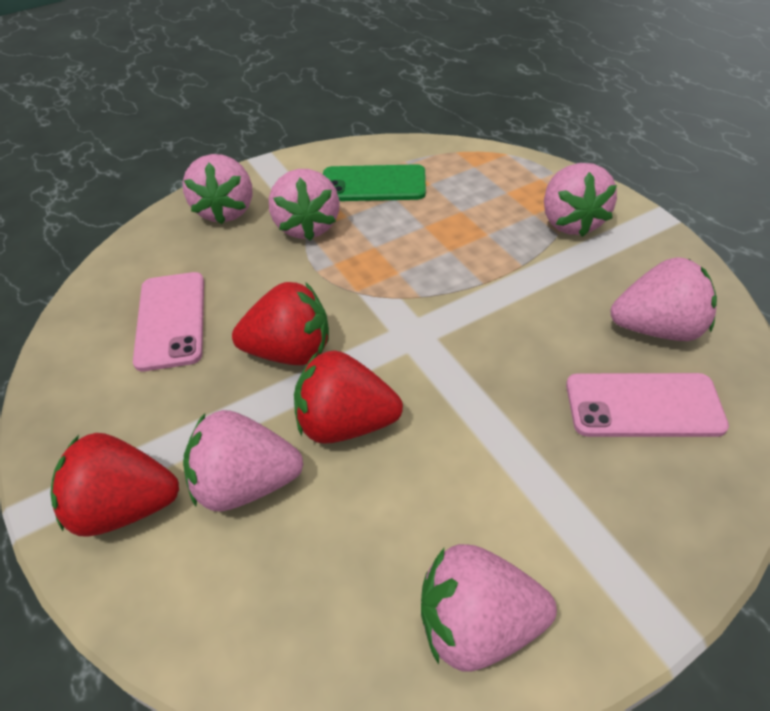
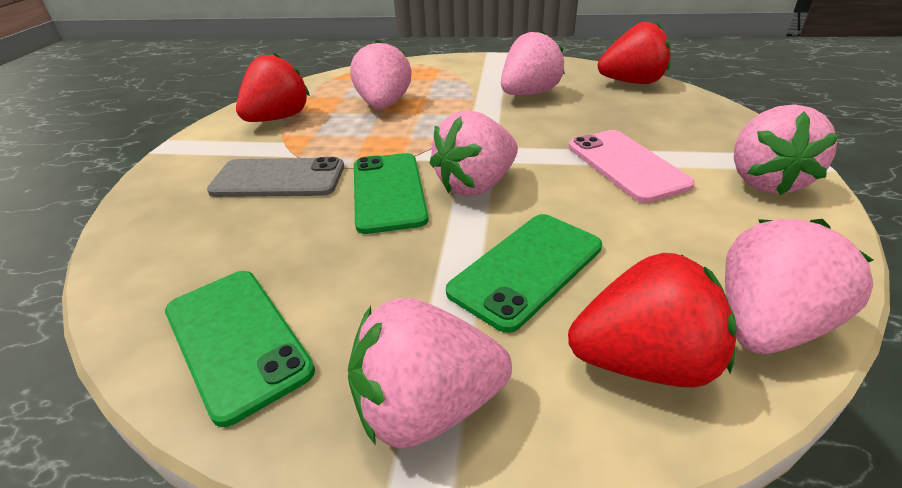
green phone: [323,164,426,201] = 1 -> [165,271,315,427] [354,153,429,234] [446,214,602,333] = 3
grey phone: none = 0 -> [207,157,344,197] = 1
pink phone: [133,272,204,371] [566,373,729,437] = 2 -> [569,130,695,203] = 1

